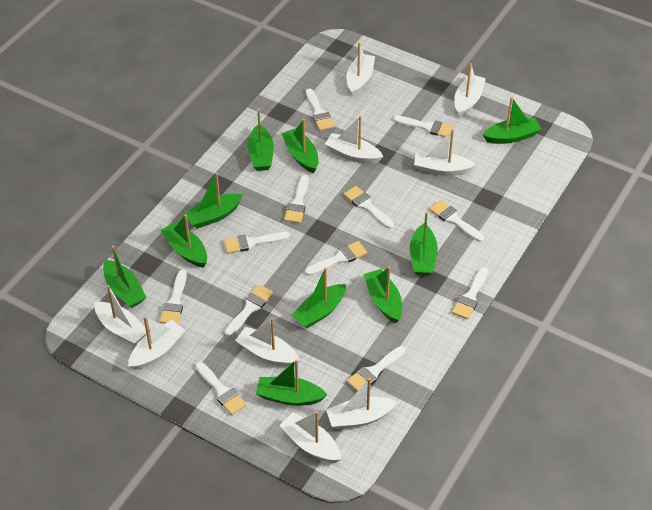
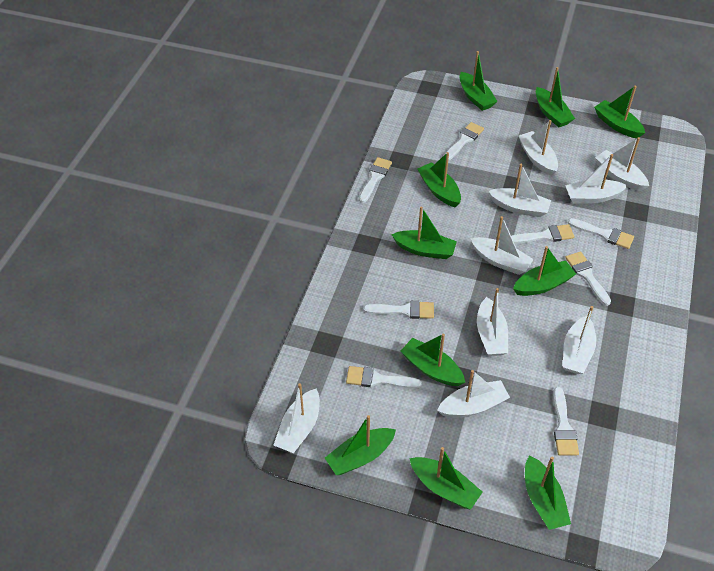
white brush: [160,270,187,324] [195,362,247,415] [224,232,290,254] [225,285,274,337] [284,175,309,223] [305,241,367,276] [306,88,335,131] [344,186,394,229] [347,346,406,392] [393,116,454,137] [429,200,484,242] [452,267,488,319] = 12 -> [346,366,422,388] [359,157,392,203] [363,301,434,319] [444,122,484,161] [511,224,574,244] [553,387,579,455] [565,251,611,306] [568,218,634,249] = 8

